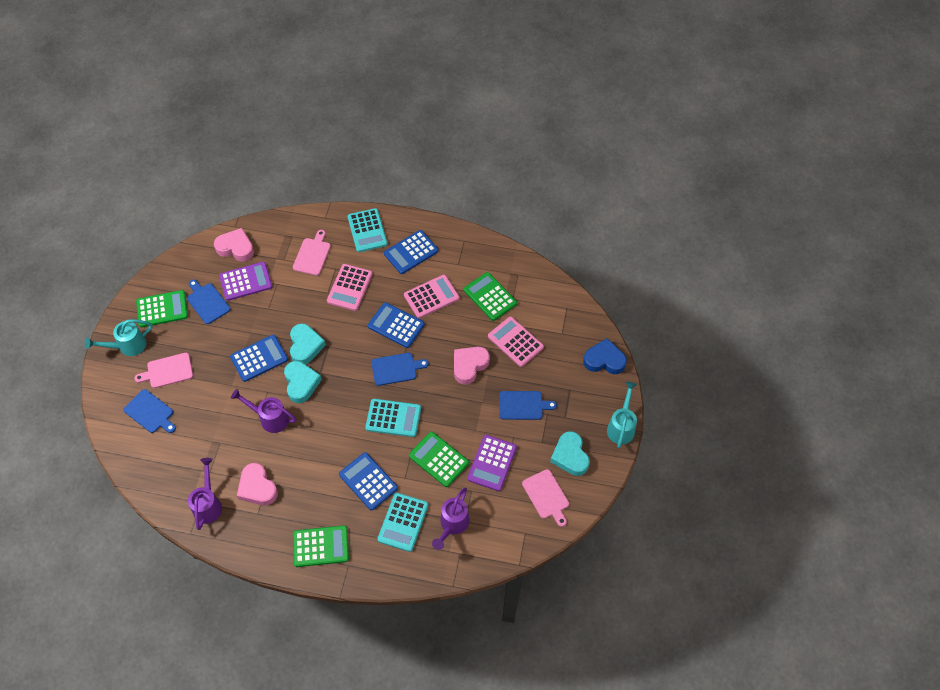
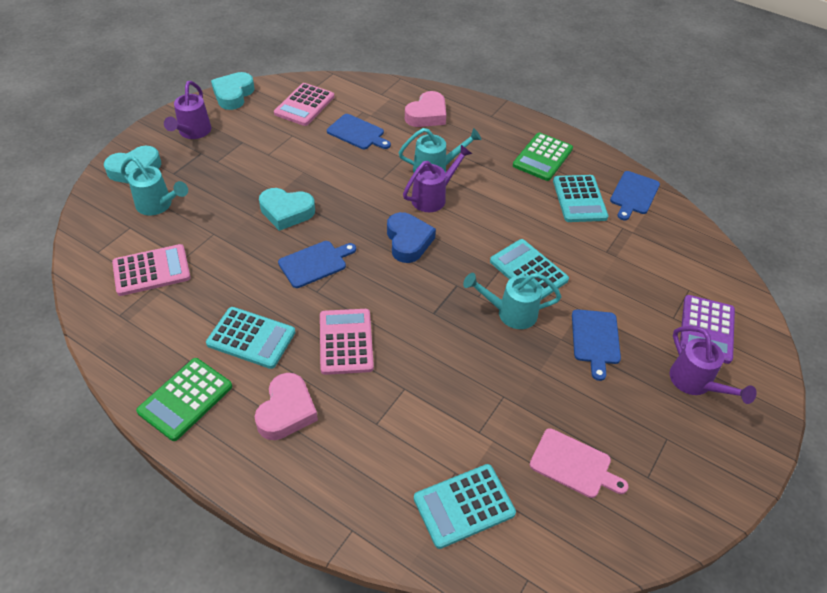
blue calculator: [230,335,288,382] [339,452,398,511] [368,302,425,348] [384,230,438,274] = 4 -> none = 0
green calculator: [136,290,188,327] [293,525,349,567] [409,432,469,487] [464,272,517,321] = 4 -> [136,358,232,441] [513,133,573,181] = 2
pink cutting board: [134,353,193,388] [293,230,331,275] [522,469,569,527] = 3 -> [530,428,629,498] = 1
pink heart: [214,228,254,262] [237,463,278,505] [454,347,490,385] = 3 -> [255,373,318,440] [405,91,446,127] = 2
purple calculator: [219,262,272,301] [467,435,517,491] = 2 -> [680,295,735,364] = 1
turquoise calculator: [347,208,388,252] [365,399,421,437] [377,493,429,552] = 3 -> [206,307,296,369] [414,464,516,549] [490,239,569,300] [553,175,608,222] = 4
turquoise watering can: [85,319,152,356] [607,382,637,448] = 2 -> [121,156,188,215] [399,128,482,173] [463,273,561,329] = 3

